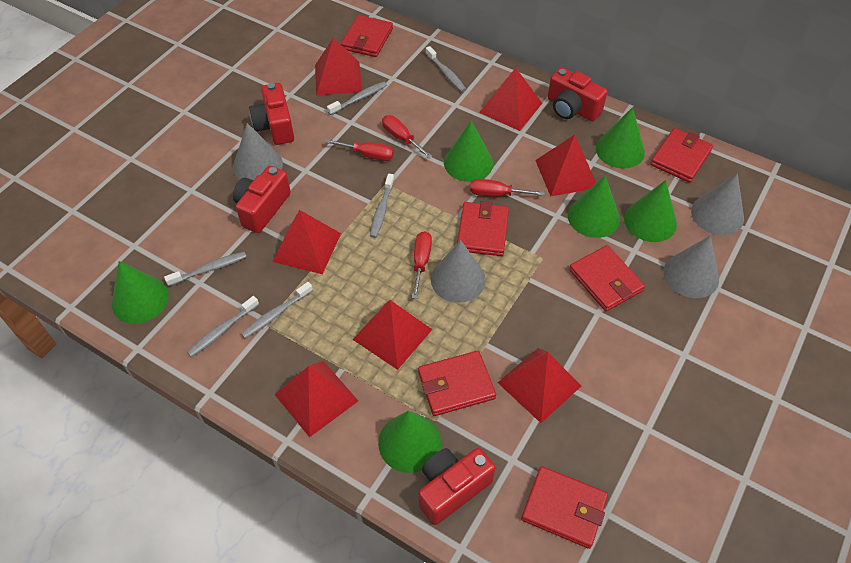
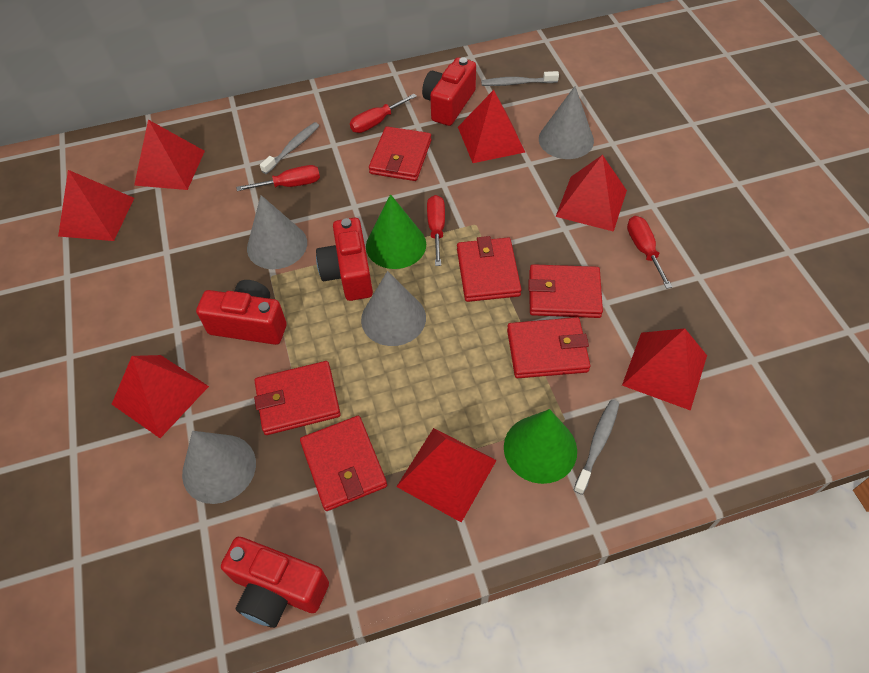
green cone: [112,261,169,324] [378,410,441,473] [444,120,493,182] [568,176,620,238] [596,107,645,168] [624,180,677,242] = 6 -> [366,194,426,269] [504,409,577,484] = 2
grey toothbrush: [164,252,246,286] [187,296,259,357] [241,282,313,339] [327,82,387,115] [370,174,394,238] [425,46,466,92] = 6 -> [260,122,319,174] [481,71,559,86] [574,400,619,495] = 3

